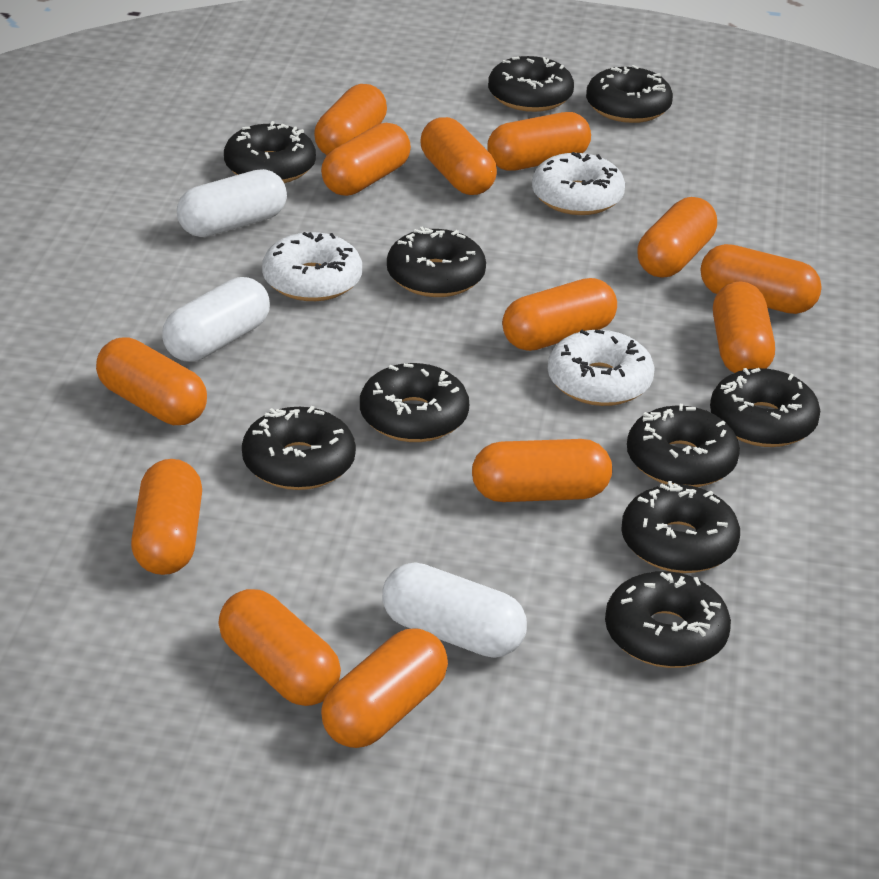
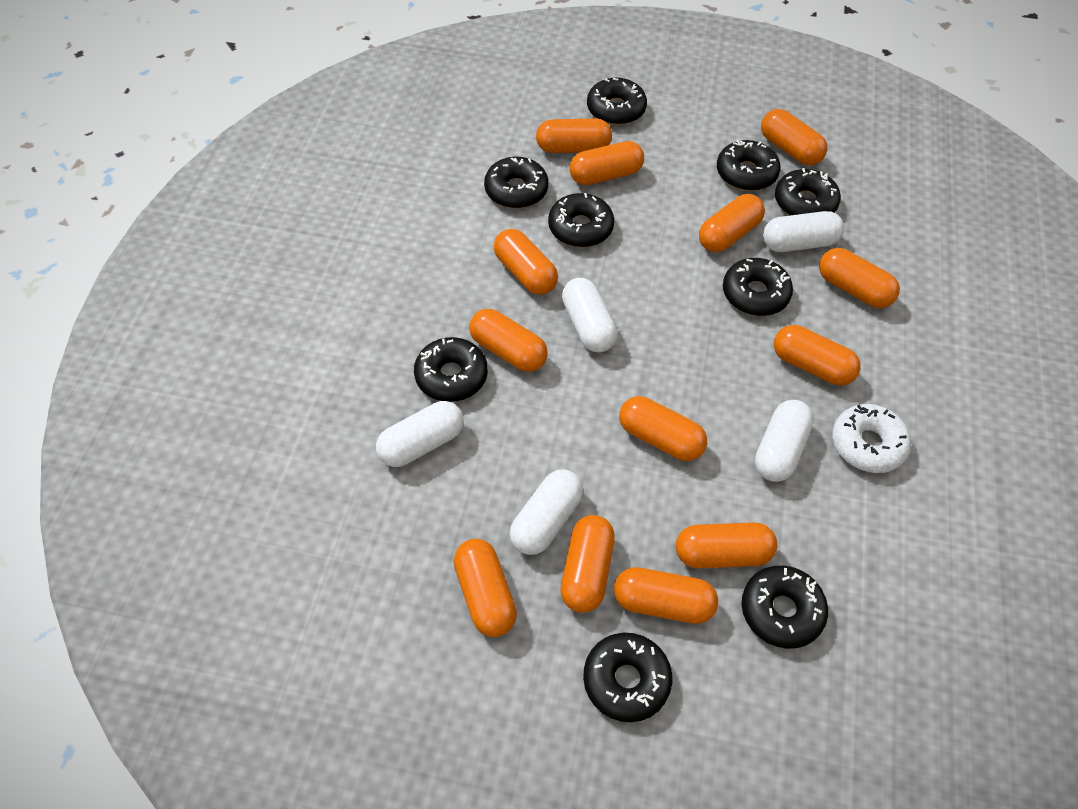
black donut: [224,121,316,183] [242,406,356,490] [360,363,469,442] [387,227,486,297] [488,56,574,112] [586,65,673,123] [605,571,731,668] [621,481,740,573] [627,404,740,487] [710,368,820,447] = 10 -> [414,337,488,402] [484,157,548,208] [548,193,614,247] [583,633,672,722] [587,78,647,125] [717,140,781,191] [723,258,793,316] [742,566,828,649] [775,168,841,215] = 9
white capsule: [162,277,270,362] [177,169,287,237] [382,562,527,658] = 3 -> [376,401,464,467] [510,470,583,555] [562,278,618,352] [755,400,814,482] [763,211,844,252] = 5
white donut: [262,232,362,301] [532,152,625,215] [548,329,655,406] = 3 -> [832,404,911,473] = 1

